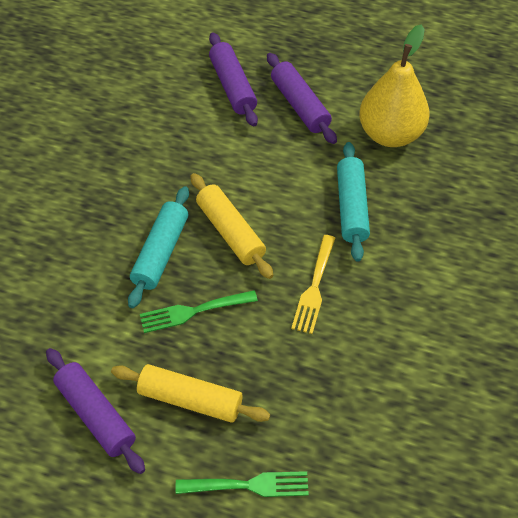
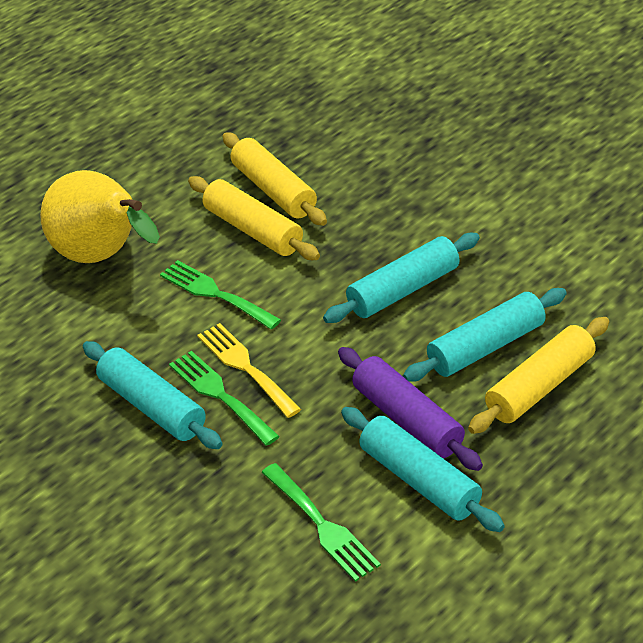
green fork: [140,290,258,333] [176,471,309,497] = 2 -> [160,260,281,330] [169,351,280,446] [262,463,381,582] = 3
purple rolling pin: [46,348,145,474] [209,33,258,127] [267,53,337,144] = 3 -> [338,347,483,471] = 1
turquoise rolling pin: [128,186,189,308] [337,142,370,262] = 2 -> [83,341,222,449] [323,233,480,323] [341,407,505,532] [403,288,567,382] = 4
yellow rolling pin: [111,364,270,423] [190,173,273,279] = 2 -> [188,176,320,260] [223,132,327,226] [468,317,609,434] = 3

